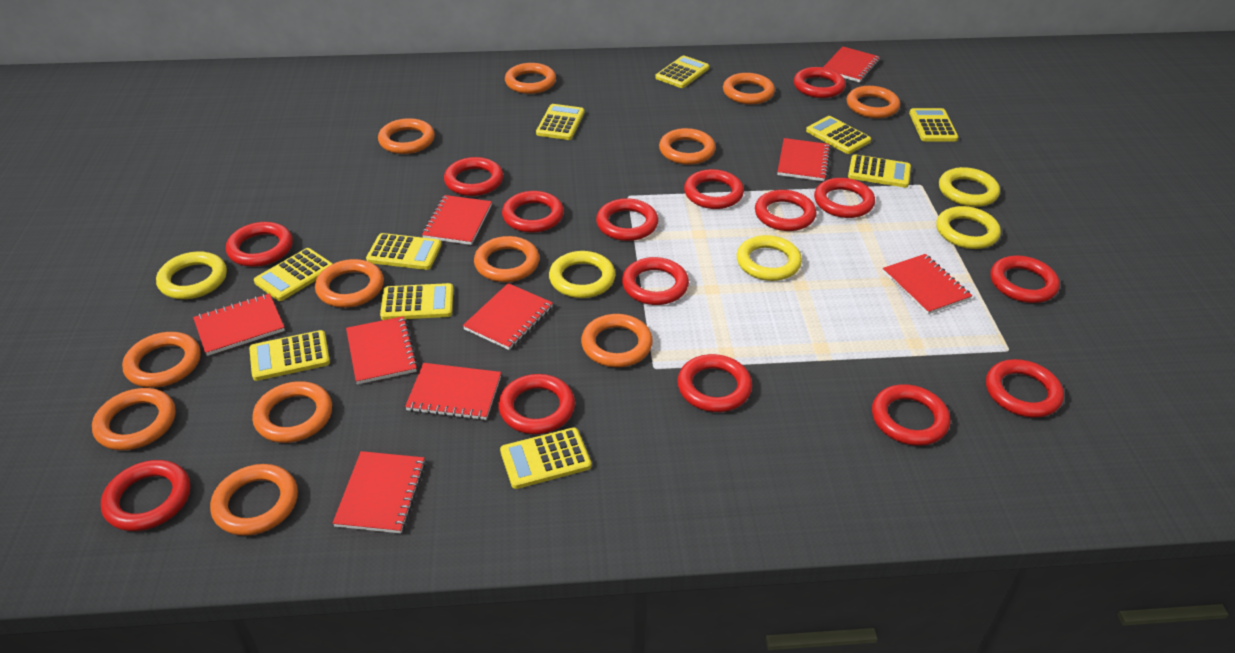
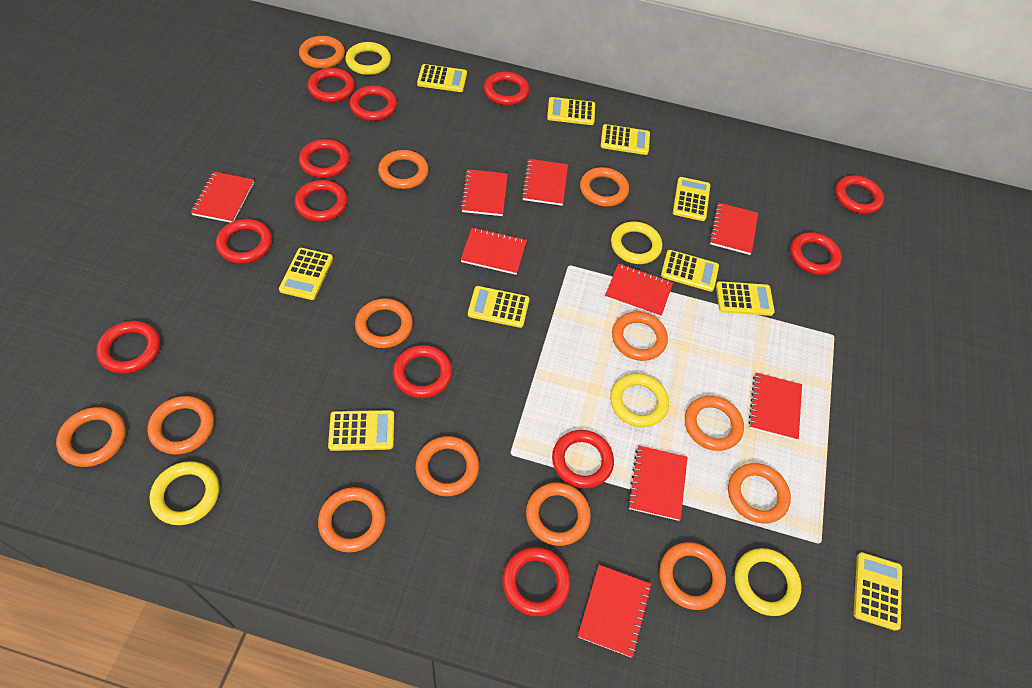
orange ring: [92,388,175,450] [122,332,200,388] [210,464,298,536] [252,381,332,443] [315,259,384,308] [378,118,435,154] [474,236,539,282] [505,63,556,94] [581,314,653,367] [659,128,716,165] [723,73,775,104] [847,86,900,118] = 12 -> [56,407,126,467] [147,396,214,455] [299,36,345,69] [318,487,386,552] [355,299,413,348] [378,150,429,189] [416,436,479,496] [526,483,591,546] [580,167,629,207] [612,312,668,361] [659,542,726,610] [685,396,744,451] [728,463,791,524] = 13
red ring: [101,460,190,531] [226,222,293,267] [444,157,503,196] [498,374,575,434] [502,191,564,233] [596,198,658,241] [622,257,689,305] [677,354,752,412] [684,169,744,209] [755,190,816,231] [794,67,845,98] [814,178,875,218] [872,384,950,446] [986,359,1064,418] [990,256,1060,303] = 15 -> [96,321,161,374] [216,219,272,264] [295,180,348,222] [299,139,350,178] [308,68,355,102] [349,86,397,121] [393,345,452,398] [484,72,529,106] [503,547,571,616] [552,430,614,489] [790,232,842,275] [835,176,884,214] = 12

